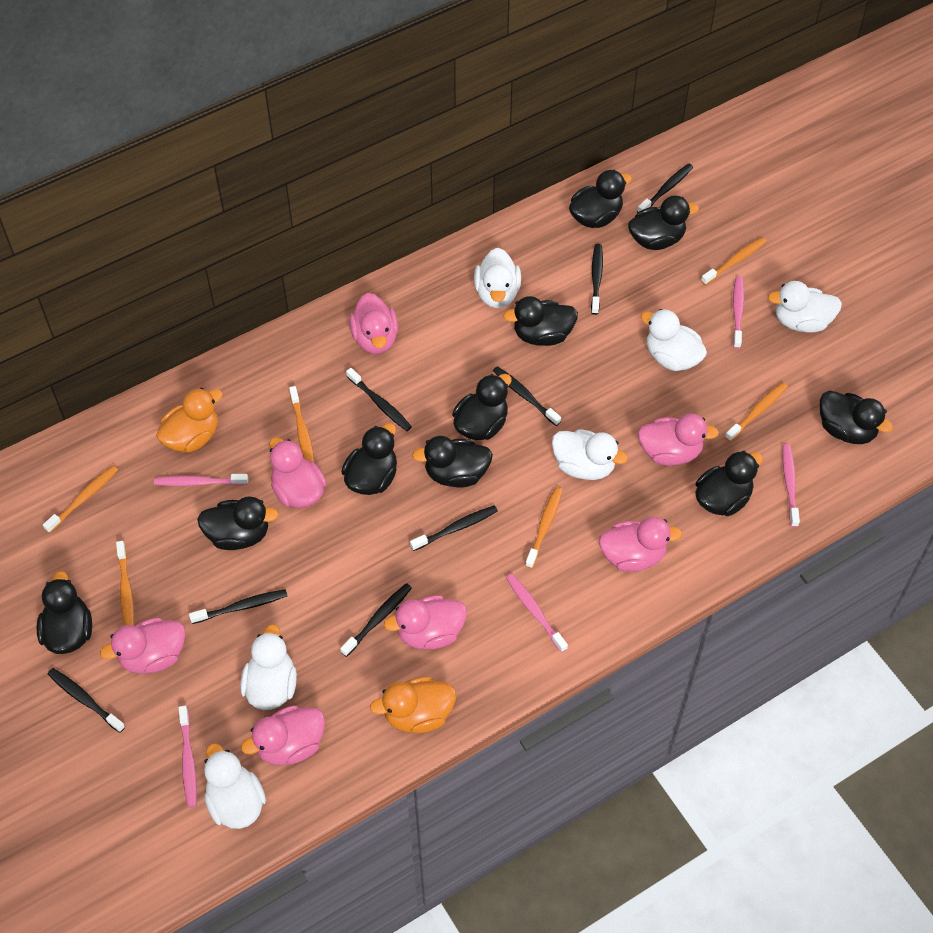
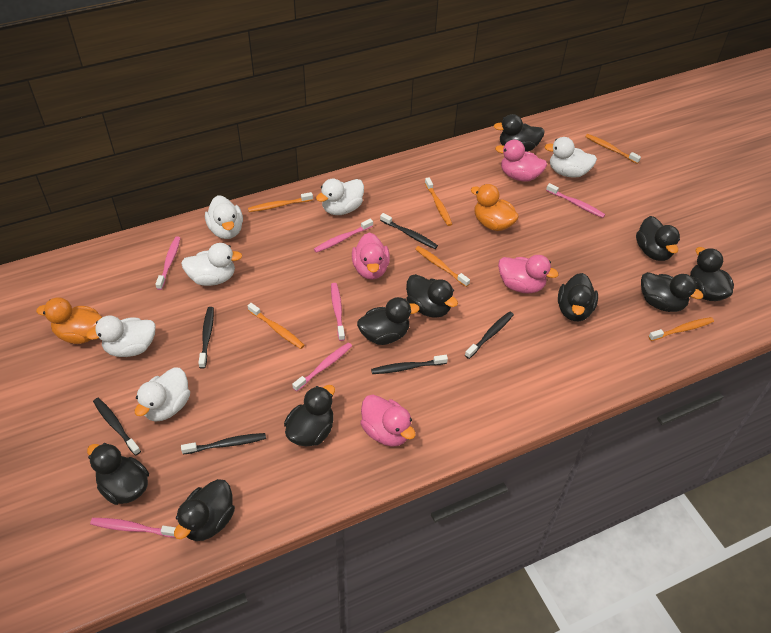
black toothbrush: [48,668,125,733] [189,589,287,624] [340,583,412,657] [346,368,412,431] [410,505,498,551] [493,366,561,426] [591,244,603,315] [637,163,693,213] = 8 -> [93,398,141,455] [181,433,266,454] [198,307,214,369] [371,355,448,374] [380,213,438,249] [465,311,514,359] = 6
pink duck: [100,617,186,674] [241,705,325,766] [269,437,327,508] [349,293,398,354] [384,595,467,649] [599,517,683,572] [638,414,719,466] = 7 -> [352,232,390,280] [360,395,416,447] [495,139,547,182] [498,255,558,294] = 4
pink toothbrush: [154,474,248,486] [179,706,197,808] [506,574,568,653] [733,276,744,349] [782,444,800,527] = 5 -> [90,518,176,538] [155,237,180,290] [292,342,352,392] [314,219,373,253] [331,283,345,341] [546,183,605,218] = 6

